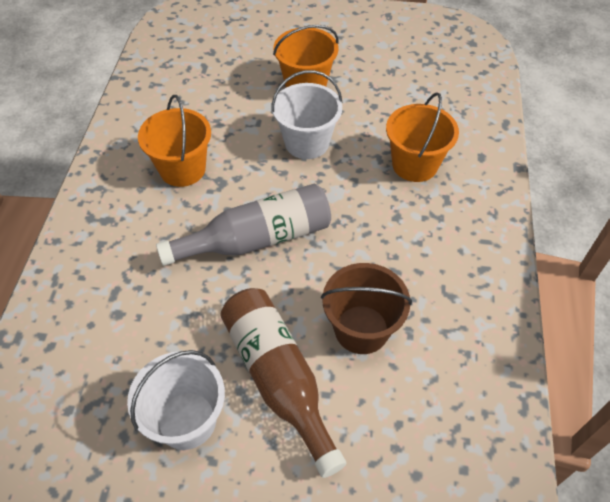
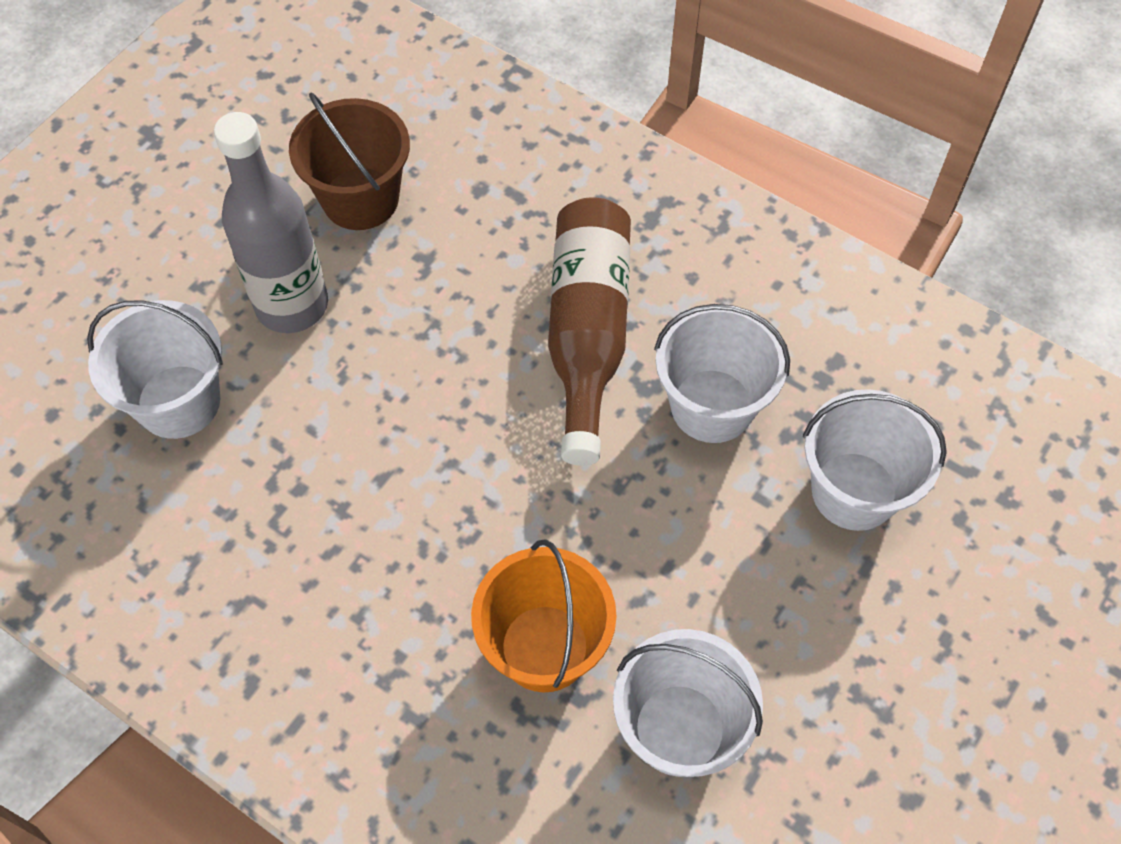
orange bucket: [138,95,211,187] [273,25,338,87] [386,92,459,182] = 3 -> [471,539,617,692] = 1
white bucket: [127,350,225,450] [271,70,343,159] = 2 -> [87,300,223,439] [613,629,763,777] [654,304,790,443] [803,389,947,531] = 4

